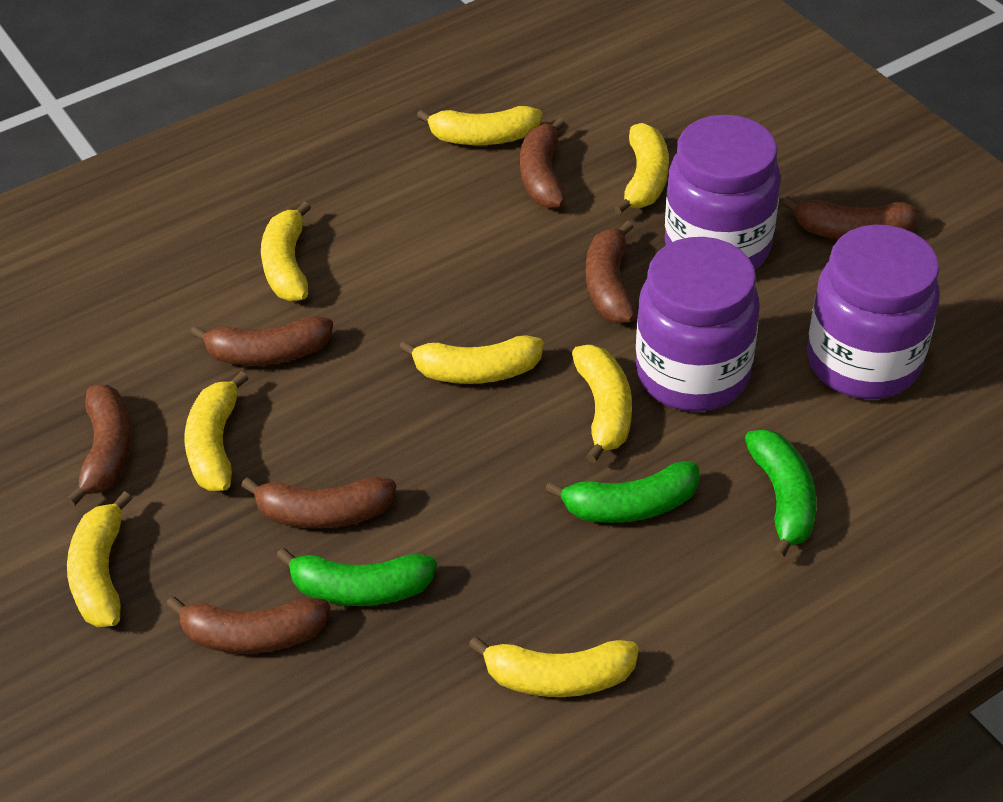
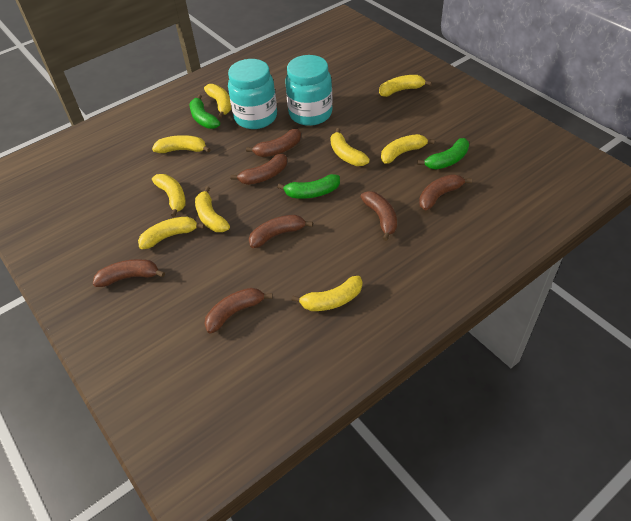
purple jar: [636,237,760,412] [665,115,781,270] [807,225,940,399] = 3 -> none = 0
turquoise jar: none = 0 -> [228,59,277,129] [285,55,333,126] = 2
yellow banana: [67,491,132,627] [185,371,249,491] [261,201,311,301] [399,335,544,384] [417,106,542,145] [469,636,639,697] [572,345,632,463] [614,123,669,214] = 8 -> [138,217,205,249] [152,135,211,153] [152,174,186,217] [195,186,230,232] [204,84,231,118] [291,276,362,311] [330,128,370,166] [379,75,432,97] [381,134,434,164] = 9

